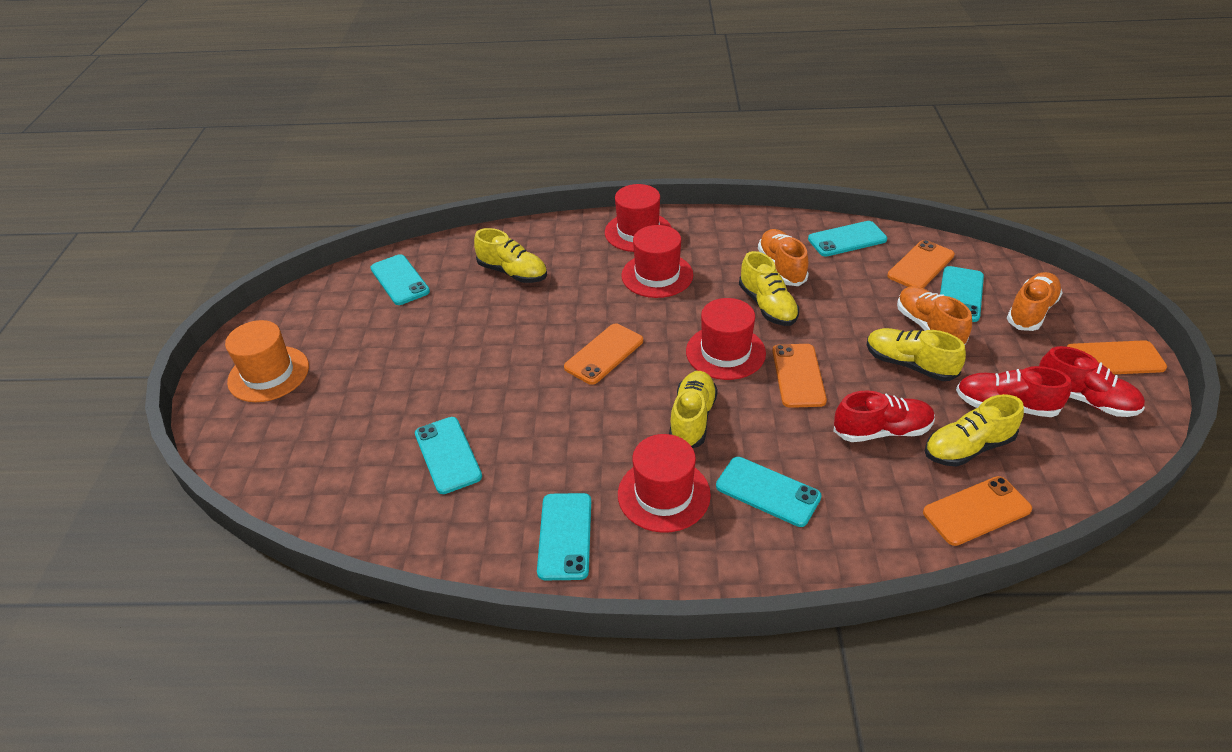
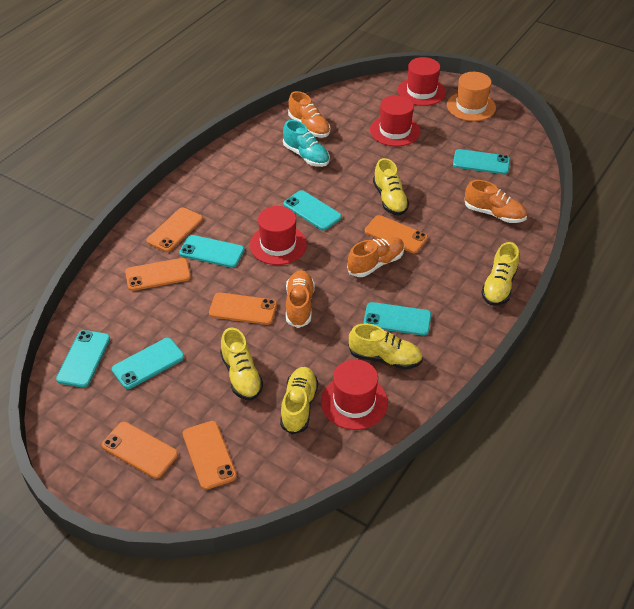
orange phone: [564,323,643,385] [772,344,827,408] [887,240,955,288] [923,476,1032,546] [1066,340,1167,374] = 5 -> [102,422,178,479] [125,258,191,291] [147,208,203,252] [183,421,237,490] [209,292,277,325] [365,215,428,253] = 6
orange shoe: [758,229,809,286] [897,286,972,345] [1007,272,1062,331] = 3 -> [286,270,315,328] [288,91,330,138] [347,236,405,277] [464,180,527,223] = 4
red shoe: [833,390,935,442] [956,366,1071,417] [1039,346,1145,417] = 3 -> none = 0
turquoise shoe: none = 0 -> [283,120,330,167] = 1

